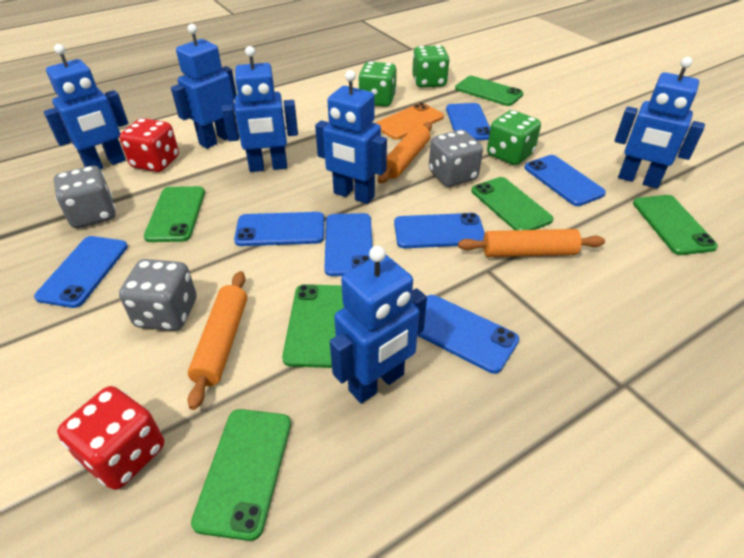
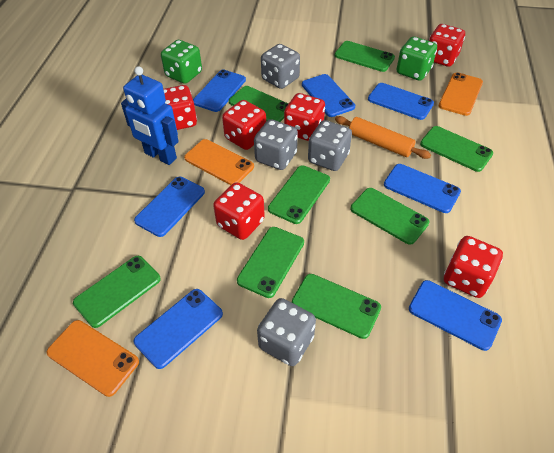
blue robot: [43,44,128,170] [171,24,237,149] [222,46,298,172] [315,70,387,204] [330,246,427,404] [614,57,705,188] = 6 -> [121,66,179,165] = 1
green dice: [358,61,397,107] [412,45,450,88] [487,110,541,165] = 3 -> [161,40,202,84] [396,36,437,81] = 2
green phone: [144,186,205,242] [191,409,291,541] [282,284,344,368] [455,76,523,106] [472,177,554,230] [633,195,718,255] = 6 -> [73,256,161,328] [229,86,288,122] [237,227,304,298] [268,165,330,224] [292,274,381,339] [335,41,395,72] [350,188,429,245] [420,126,493,172] = 8
grey dice: [54,166,116,228] [119,259,197,331] [429,130,483,187] = 3 -> [254,119,298,170] [257,298,316,366] [261,44,300,89] [308,120,352,171] = 4
orange phone: [376,103,444,140] = 1 -> [47,320,139,397] [184,139,254,185] [439,72,483,116] = 3
orange rolling pin: [188,271,247,410] [378,122,432,184] [458,229,605,257] = 3 -> [335,116,431,159] = 1
red dice: [57,386,164,490] [119,118,179,172] = 2 -> [163,85,197,130] [213,182,265,240] [222,100,266,150] [284,93,325,141] [429,24,465,67] [444,236,503,298] = 6

